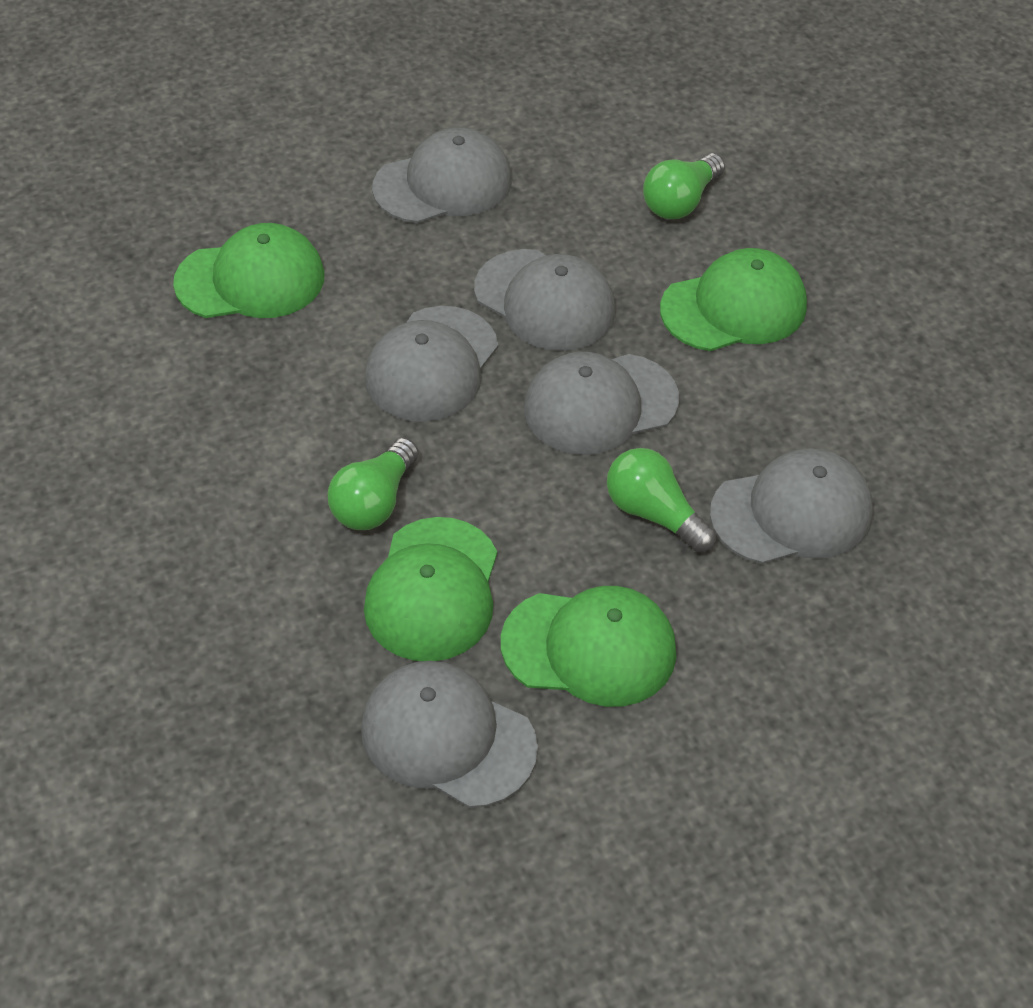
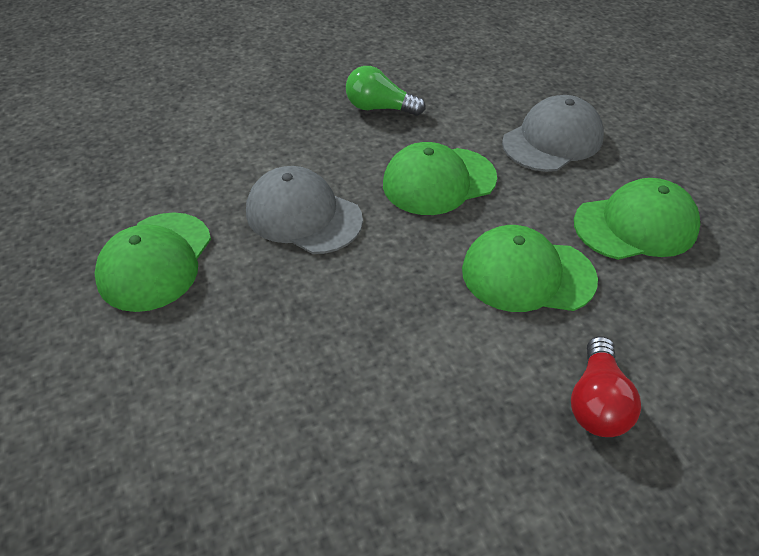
green light bulb: [328,438,419,530] [607,448,716,553] [643,153,725,219] = 3 -> [346,66,426,116] = 1
grey cap: [361,661,538,808] [365,306,498,422] [372,127,512,224] [474,249,615,351] [524,352,679,455] [710,448,873,564] = 6 -> [246,166,363,254] [502,95,604,172] = 2
red light bulb: none = 0 -> [571,336,641,437] = 1

